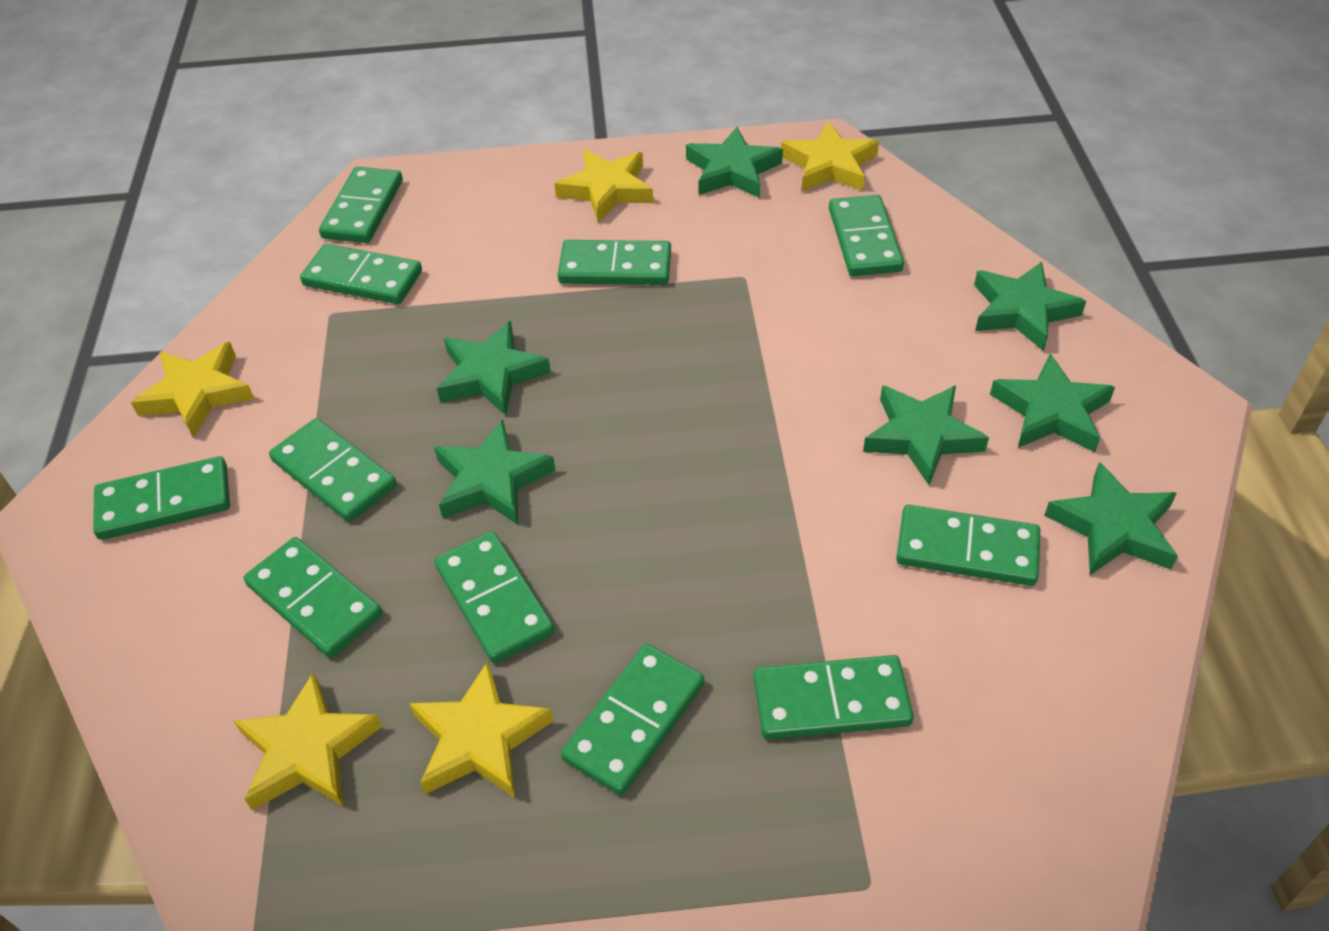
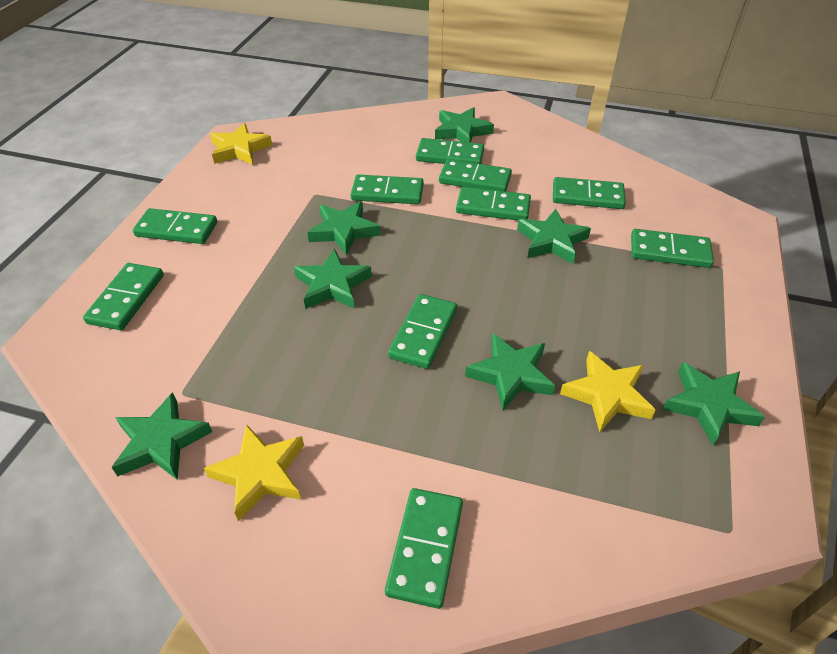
green domino: [93,456,230,540] [244,537,382,658] [269,418,397,522] [300,244,422,304] [319,167,403,243] [435,531,555,664] [557,240,671,285] [561,644,704,796] [753,655,914,740] [829,195,904,276] [896,505,1040,586] = 11 -> [83,263,164,330] [133,208,217,244] [350,175,424,204] [385,488,463,609] [388,294,457,369] [416,138,484,164] [439,159,512,191] [456,187,531,220] [553,177,626,209] [631,229,714,268] = 10
yellow star: [131,342,254,438] [234,672,382,810] [409,661,554,798] [554,149,653,223] [781,121,879,191] = 5 -> [204,424,304,521] [210,123,272,165] [560,351,656,433] = 3

